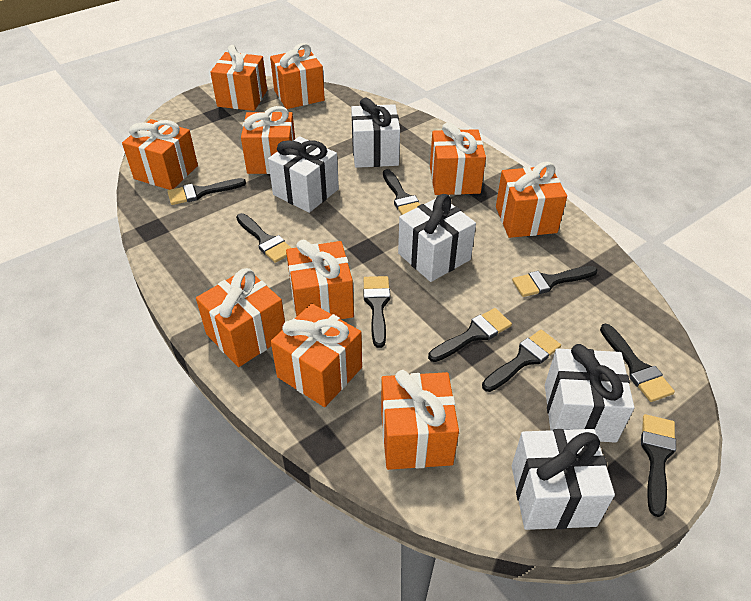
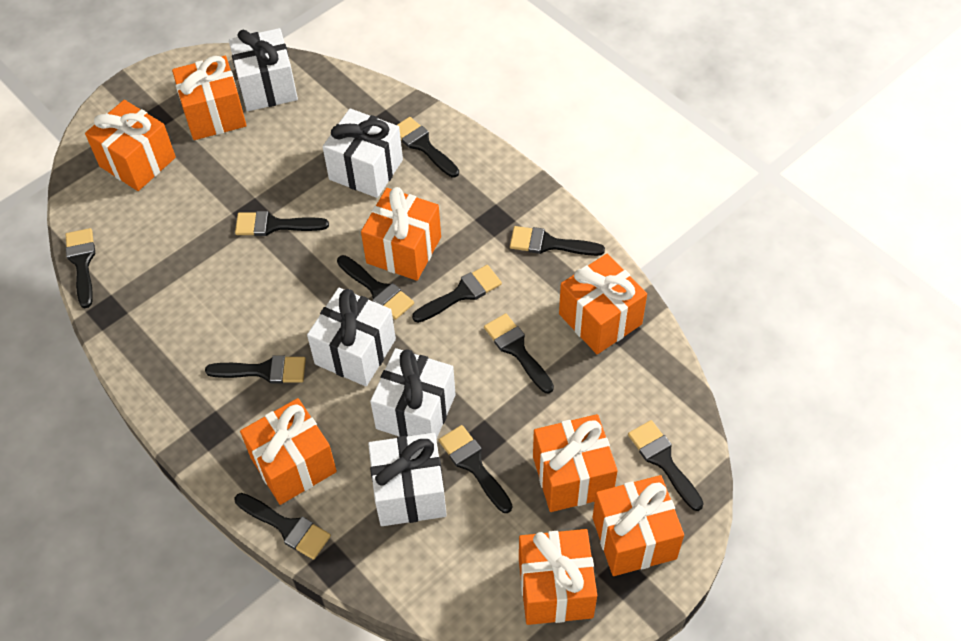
black brush: [167,178,246,205] [236,213,291,263] [363,276,390,348] [383,169,420,215] [428,308,512,362] [482,330,561,392] [512,266,597,297] [600,323,675,402] [641,414,676,517] = 9 -> [65,228,95,308] [205,355,306,384] [235,211,329,236] [235,493,331,560] [337,255,414,320] [397,117,459,178] [412,265,502,323] [439,425,512,513] [484,313,554,393] [510,226,605,256] [628,420,704,511] = 11
orange gift: [122,119,198,190] [196,268,285,367] [210,45,267,111] [241,106,295,174] [270,43,325,109] [271,303,362,407] [286,240,354,319] [381,370,459,470] [430,122,486,195] [496,162,567,238] = 10 -> [85,100,176,191] [172,56,247,140] [240,398,337,505] [361,187,441,281] [519,529,597,625] [533,414,618,512] [559,254,647,354] [592,475,684,576] = 8

